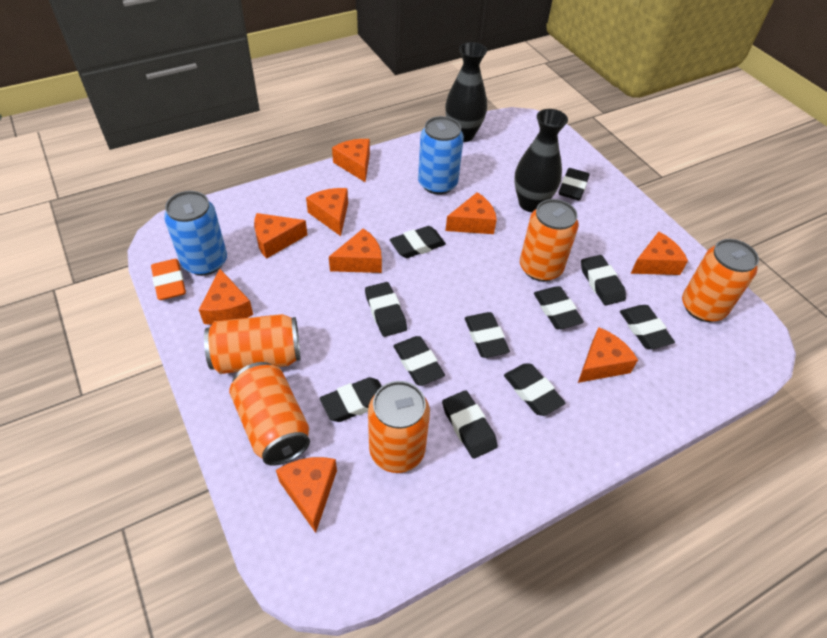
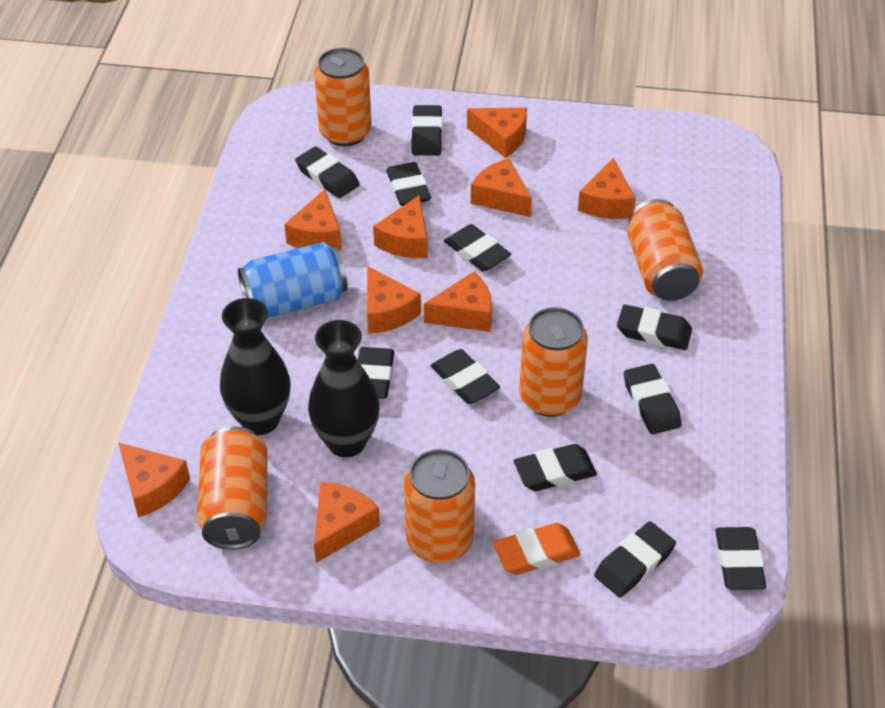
blue can: [164,191,227,275] [418,116,464,195] = 2 -> [238,242,347,318] = 1

